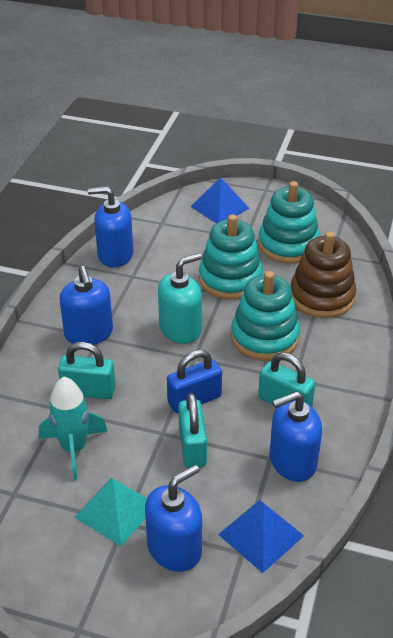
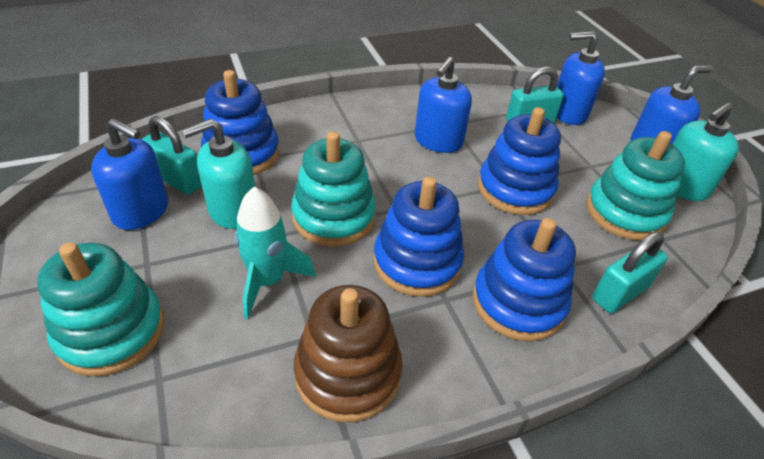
blue padlock: [167,350,222,413] = 1 -> none = 0
blue pyramid: [190,177,250,223] [218,500,304,573] = 2 -> none = 0
blue stacking toy: none = 0 -> [201,70,280,175] [373,177,464,297] [473,218,576,341] [478,107,561,215] = 4
turquoise pyramid: [74,478,147,546] = 1 -> none = 0
turquoise soap dispenser: [158,253,202,344] = 1 -> [182,119,255,229] [672,102,739,201] = 2

